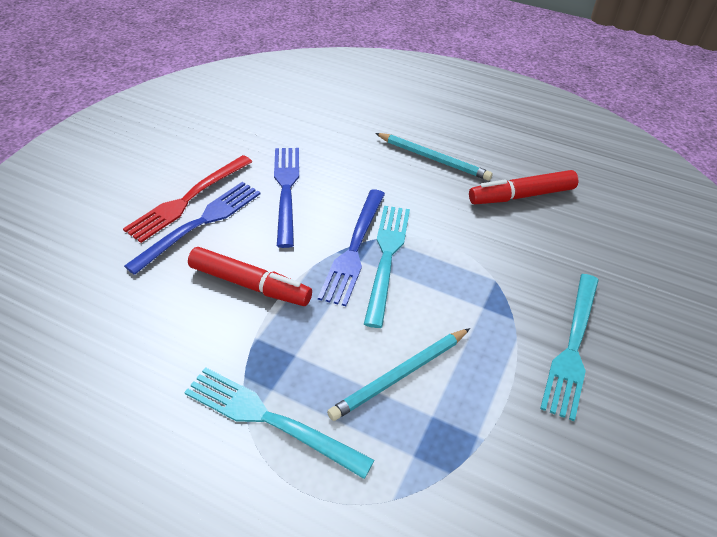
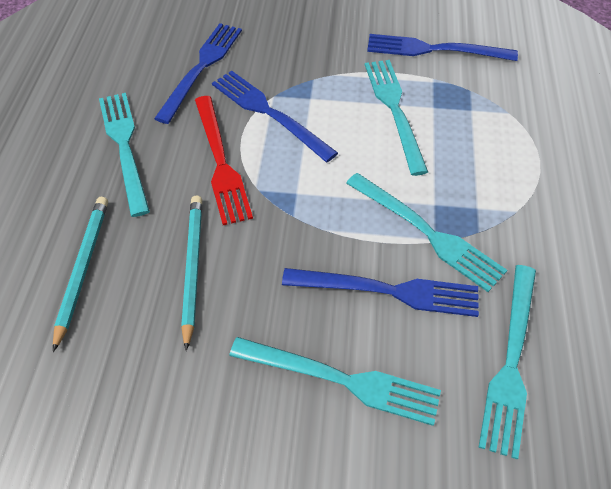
blue fork: [124,182,261,275] [274,148,299,248] [318,189,385,306] = 3 -> [154,23,242,124] [212,71,338,162] [282,268,479,317] [367,34,518,61] = 4
red marker: [188,247,312,306] [469,170,578,204] = 2 -> none = 0
turquoise fork: [184,367,375,479] [364,206,410,328] [540,274,599,421] = 3 -> [99,93,150,217] [229,337,441,426] [346,173,507,292] [365,60,428,176] [478,265,536,459] = 5

